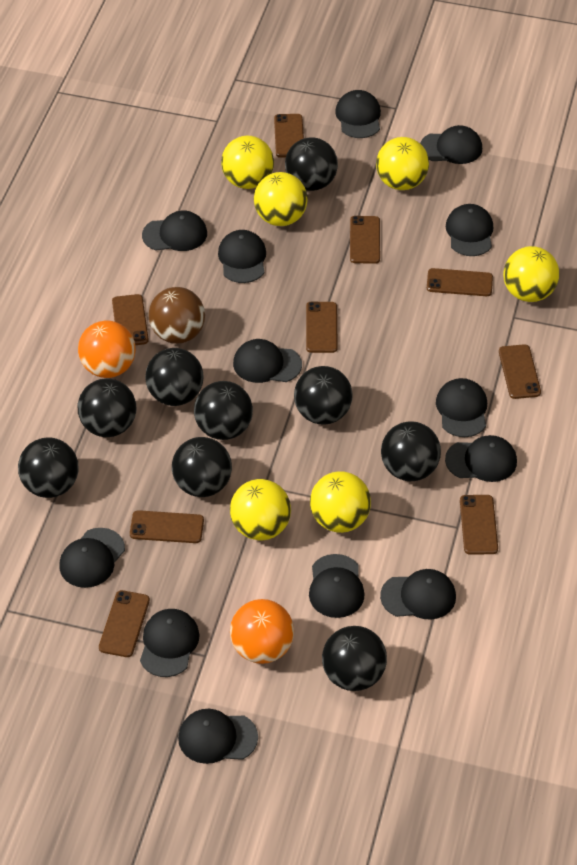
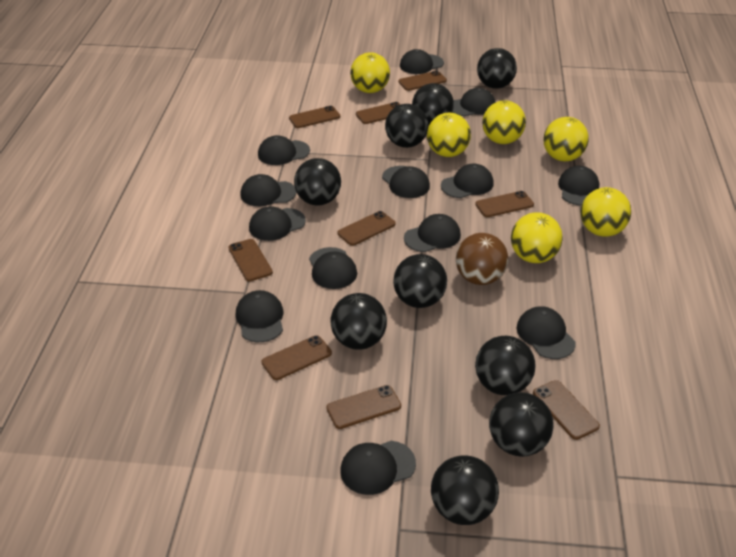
orange ball: [78,321,136,378] [230,599,294,664] = 2 -> none = 0

